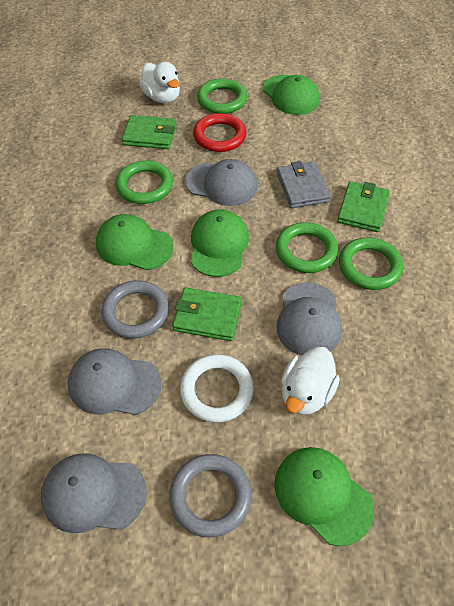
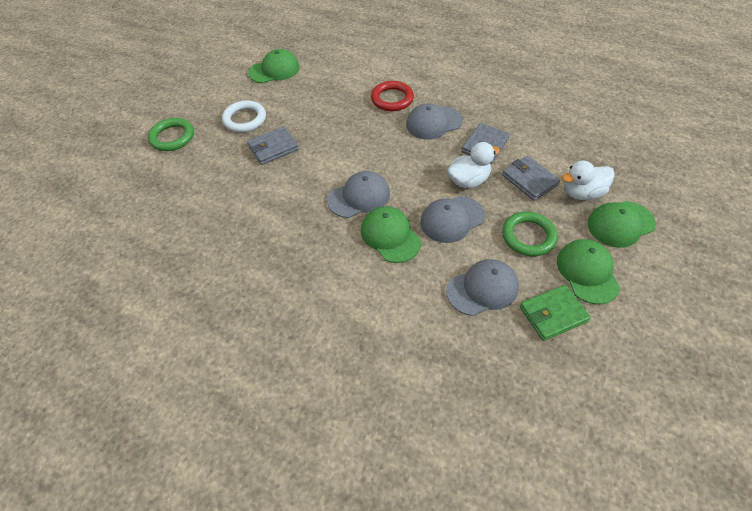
green ring: [116,160,173,204] [197,78,247,114] [276,222,338,273] [339,237,403,290] = 4 -> [148,118,194,151] [502,212,558,256] = 2
green wallet: [122,115,177,149] [172,288,242,341] [337,181,390,232] = 3 -> [520,285,591,341] = 1
grey ring: [101,280,169,339] [169,454,251,538] = 2 -> none = 0
grey wallet: [277,161,331,208] = 1 -> [247,127,299,165] [462,123,510,163] [502,156,560,201] = 3

